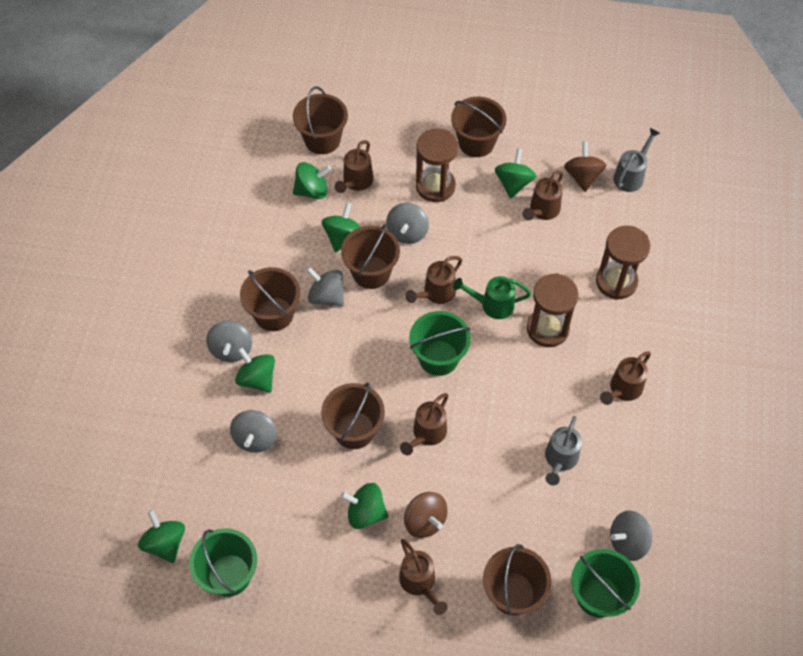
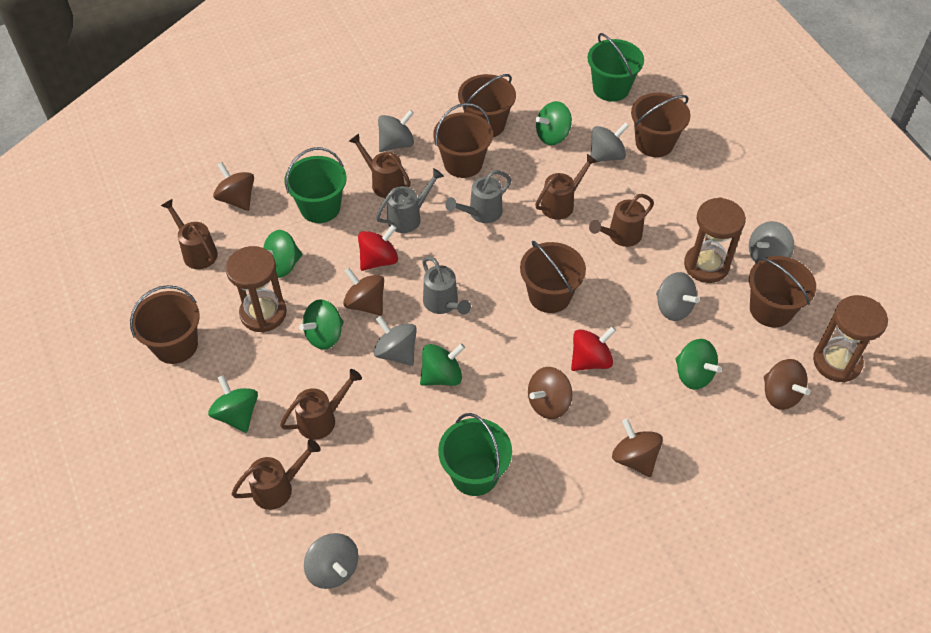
brown spinning top: [404,492,448,538] [564,142,606,192] = 2 -> [213,162,254,211] [343,268,384,316] [528,367,572,419] [612,418,663,477] [764,359,810,410] = 5
green watering can: [453,276,531,319] = 1 -> none = 0
grey spinning top: [206,320,252,362] [230,410,277,453] [306,267,344,306] [386,203,429,244] [610,510,652,561] = 5 -> [304,533,358,589] [374,316,417,366] [378,110,414,152] [590,123,629,162] [656,272,700,321] [749,221,794,262] = 6
grey watering can: [545,416,582,485] [613,128,660,192] = 2 -> [376,168,444,233] [422,257,471,315] [445,170,511,223] = 3
red spinning top: none = 0 -> [358,224,398,271] [571,326,616,371] = 2

